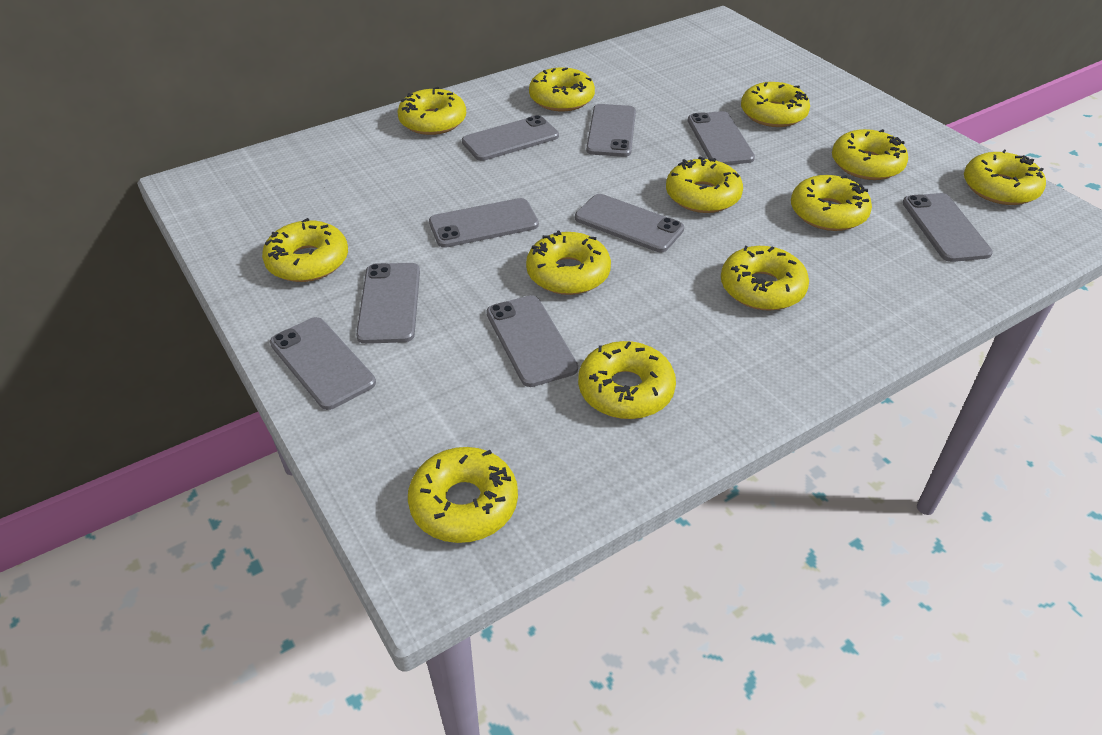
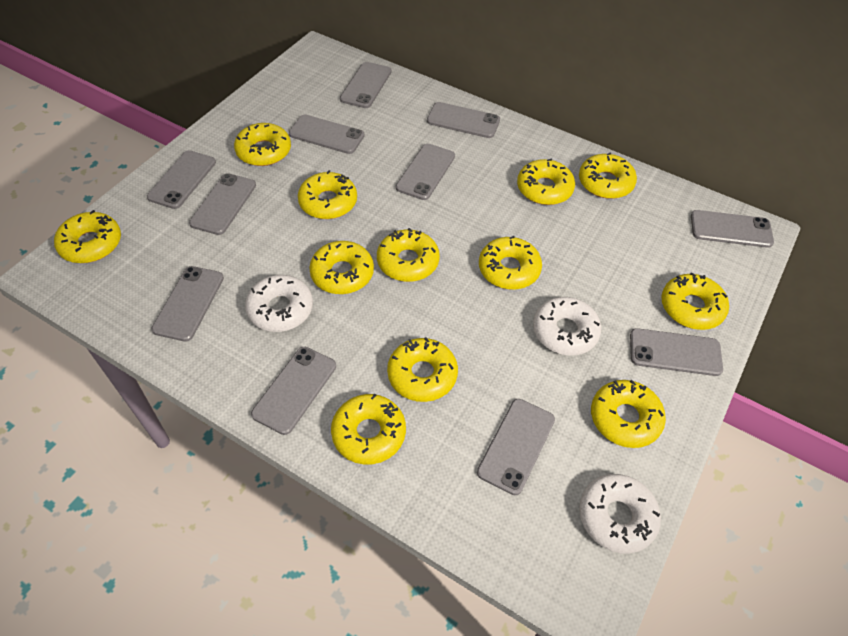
grey phone: [270,317,376,410] [356,263,420,344] [429,198,539,248] [462,115,559,161] [486,295,578,387] [575,194,684,252] [586,104,636,157] [688,111,755,165] [902,193,993,262] = 9 -> [147,150,216,209] [151,266,224,342] [189,173,256,235] [251,347,336,435] [289,115,365,154] [340,62,391,108] [396,144,455,200] [427,102,500,138] [477,399,555,495] [630,328,723,376] [691,210,774,248] = 11
white donut: none = 0 -> [245,275,313,332] [533,297,601,355] [579,474,661,554] = 3

